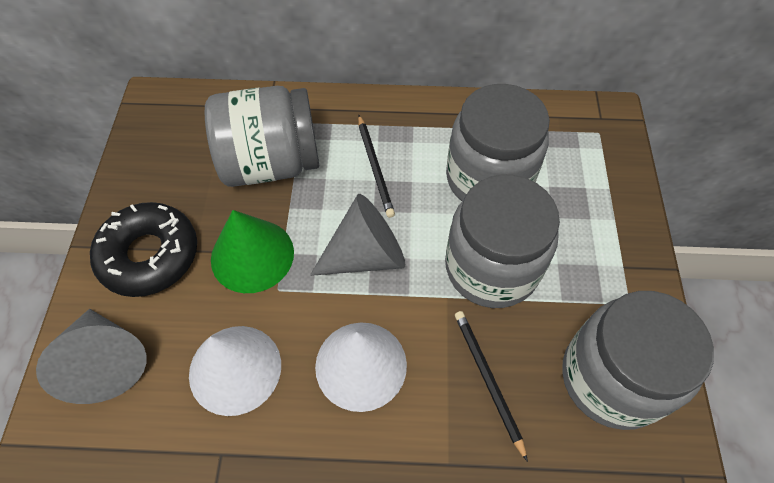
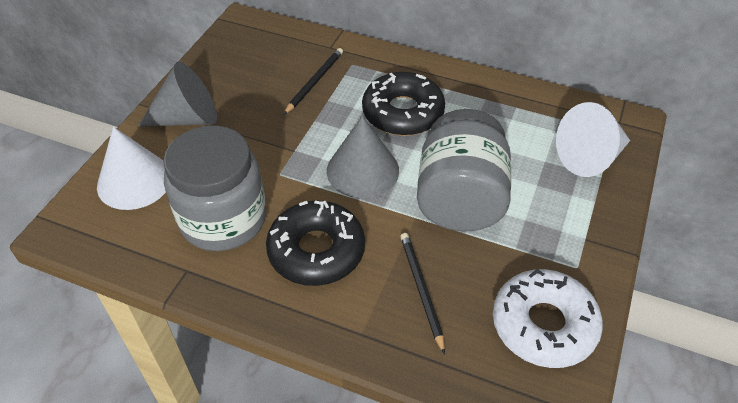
black donut: [90,202,197,297] = 1 -> [266,200,365,286] [362,72,445,136] = 2
green cone: [211,210,294,293] = 1 -> none = 0
grey jar: [205,86,319,187] [445,174,560,308] [446,84,550,201] [562,291,714,430] = 4 -> [163,126,266,251] [417,109,511,231] = 2
white donut: none = 0 -> [493,269,603,368] = 1

